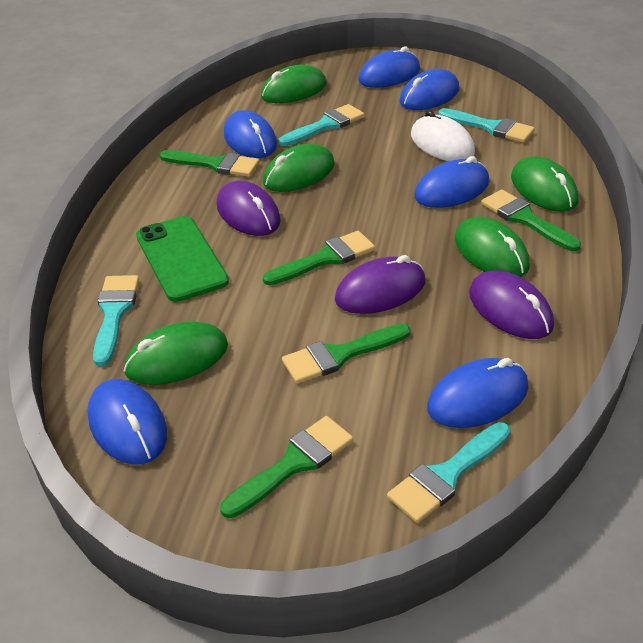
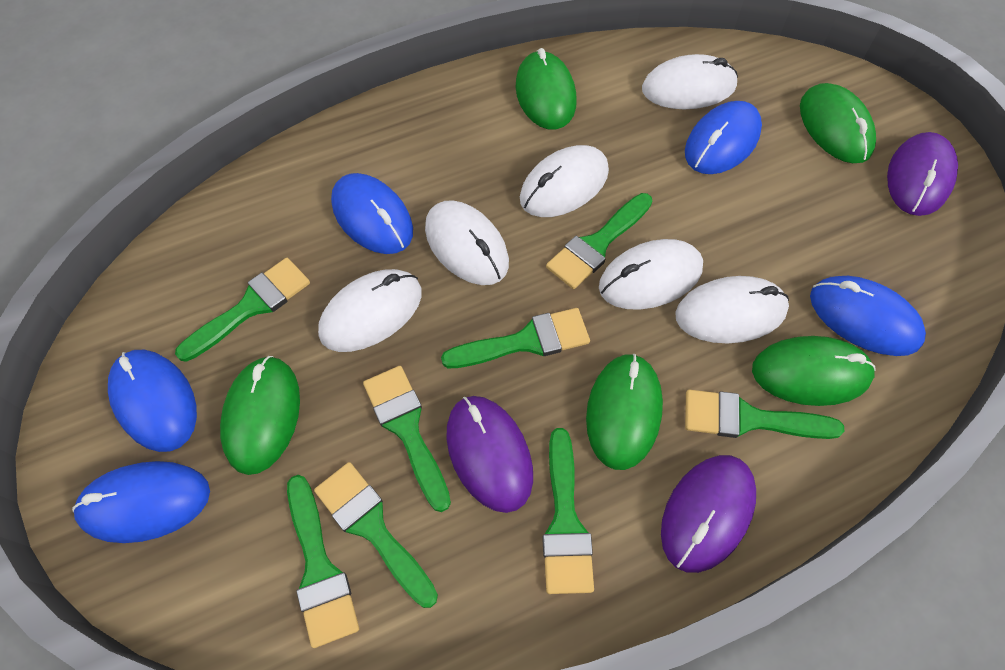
blue mouse: [88,379,167,465] [224,110,277,158] [359,47,420,88] [400,69,459,110] [415,156,489,208] [427,358,528,428] = 6 -> [72,461,210,543] [108,350,197,452] [331,173,413,254] [685,101,762,174] [810,276,926,356] = 5
green brush: [160,150,260,177] [220,416,353,518] [263,231,375,285] [282,324,410,384] [481,189,581,251] = 5 -> [175,258,310,362] [287,475,359,648] [314,462,438,608] [363,366,451,512] [441,308,590,368] [542,428,594,594] [546,193,652,289] [685,390,845,439] = 8
green phone: [136,216,229,302] = 1 -> none = 0
turquoise brush: [93,275,139,366] [278,104,365,146] [387,422,511,523] [438,108,535,143] = 4 -> none = 0
white mouse: [411,110,475,161] = 1 -> [318,269,422,352] [425,200,509,285] [520,145,609,217] [599,239,703,310] [642,54,738,109] [675,276,789,343] = 6

